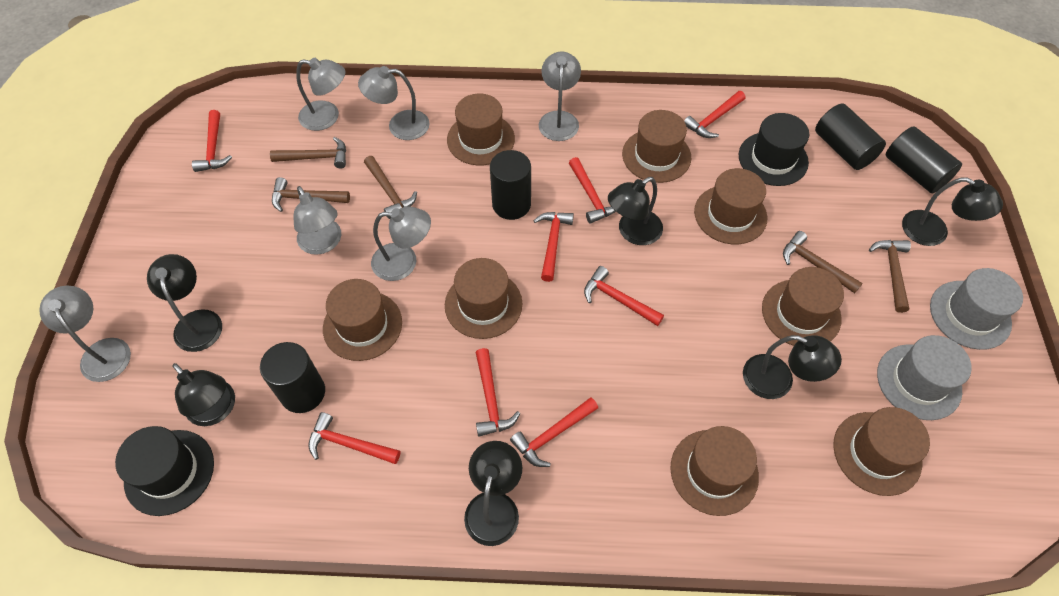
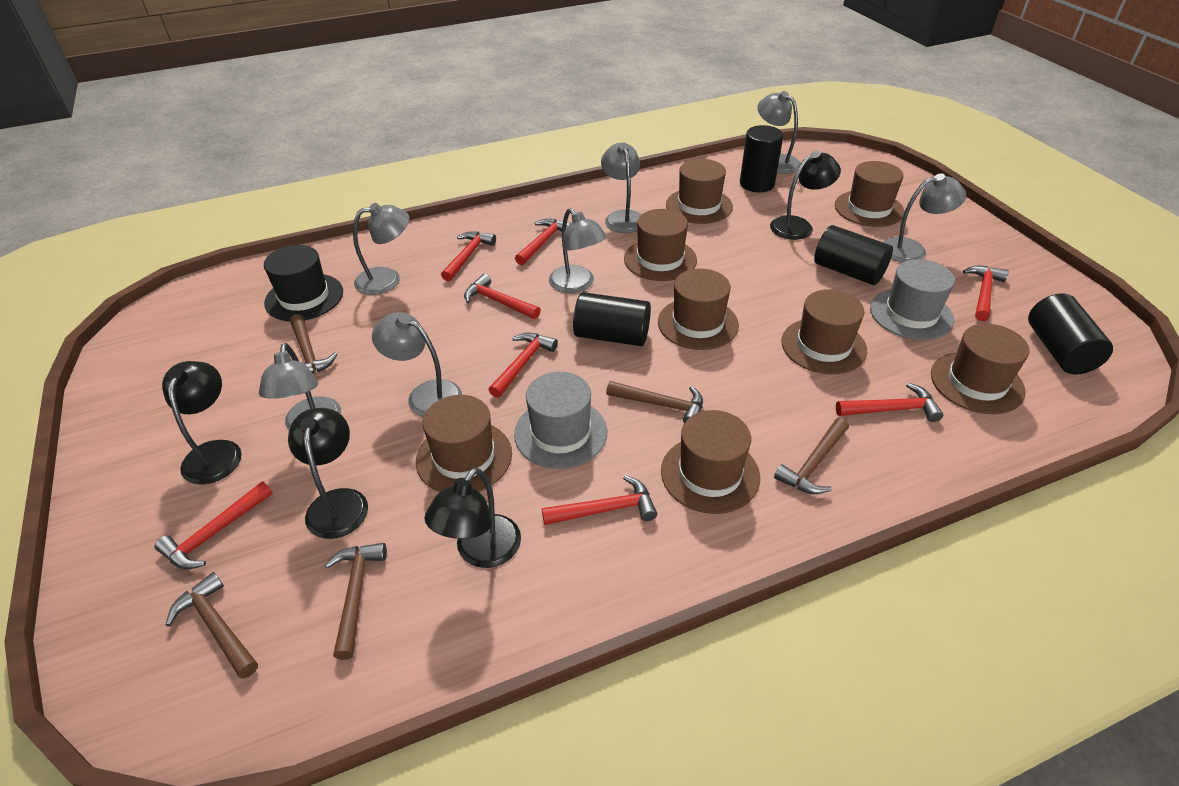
black hat: [115,426,214,516] [739,113,809,186] = 2 -> [264,245,343,321] = 1
black lamp: [147,254,222,352] [172,363,235,426] [464,441,522,546] [608,177,663,245] [743,335,842,399] [902,177,1003,246] = 6 -> [162,361,242,485] [288,408,368,539] [425,468,521,568] [770,151,841,240] = 4
grey lamp: [39,286,131,382] [294,186,341,255] [296,58,345,131] [358,66,430,140] [371,207,431,281] [539,51,581,141] = 6 -> [259,343,341,430] [353,203,409,295] [372,312,462,417] [549,208,607,293] [601,142,641,233] [757,91,801,174] [883,173,966,263] = 7

